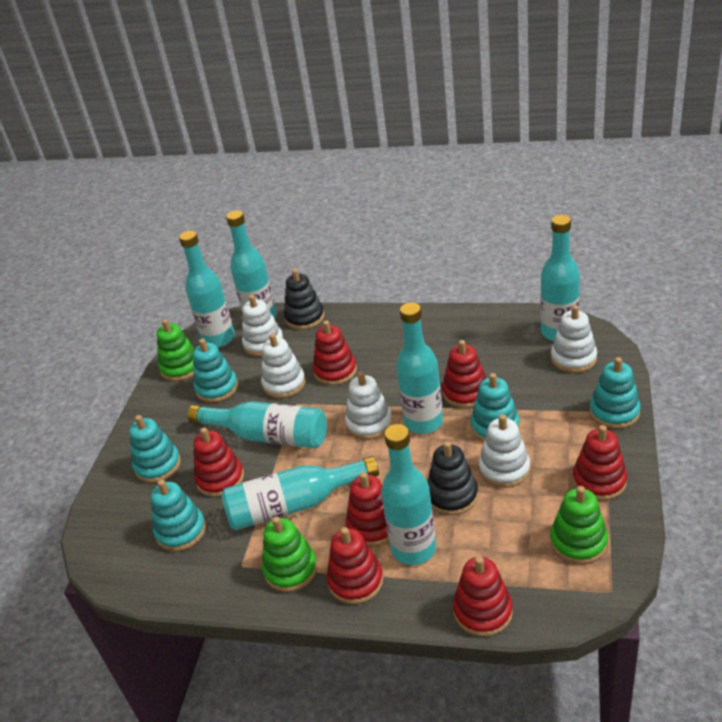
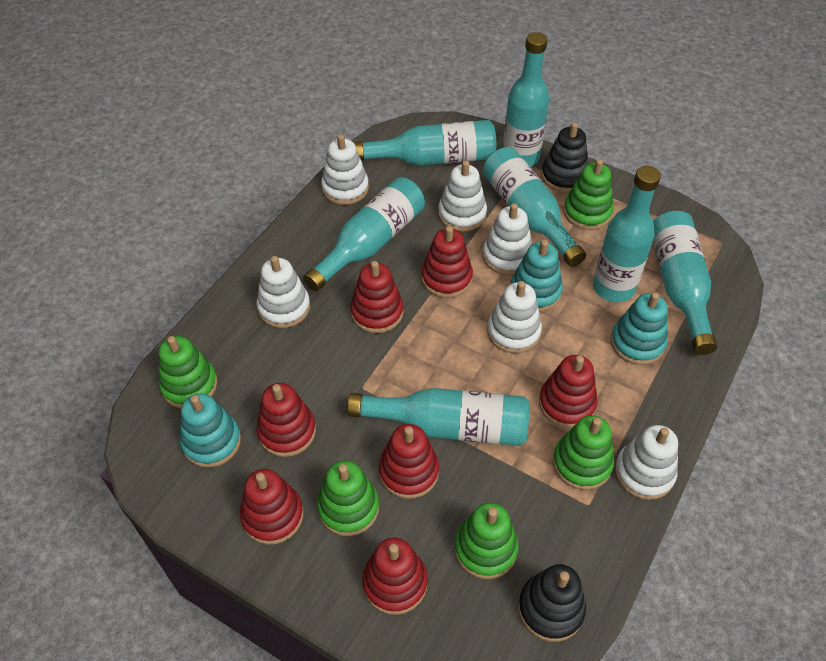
green stacking toy: [156,319,195,381] [262,516,317,592] [550,486,608,564] = 3 -> [159,336,217,408] [317,460,379,536] [454,503,518,579] [553,415,614,490] [563,159,613,230] = 5
turquoise stacking toy: [129,415,181,483] [151,479,206,552] [193,339,238,403] [471,373,520,442] [590,357,641,429] = 5 -> [180,393,241,468] [511,240,563,312] [611,292,667,365] = 3
white stacking toy: [242,295,284,357] [261,333,306,398] [345,371,392,440] [479,414,530,488] [551,305,597,373] = 5 -> [256,256,310,328] [321,134,369,205] [438,161,487,232] [482,203,532,275] [487,281,542,353] [615,425,678,500] = 6

